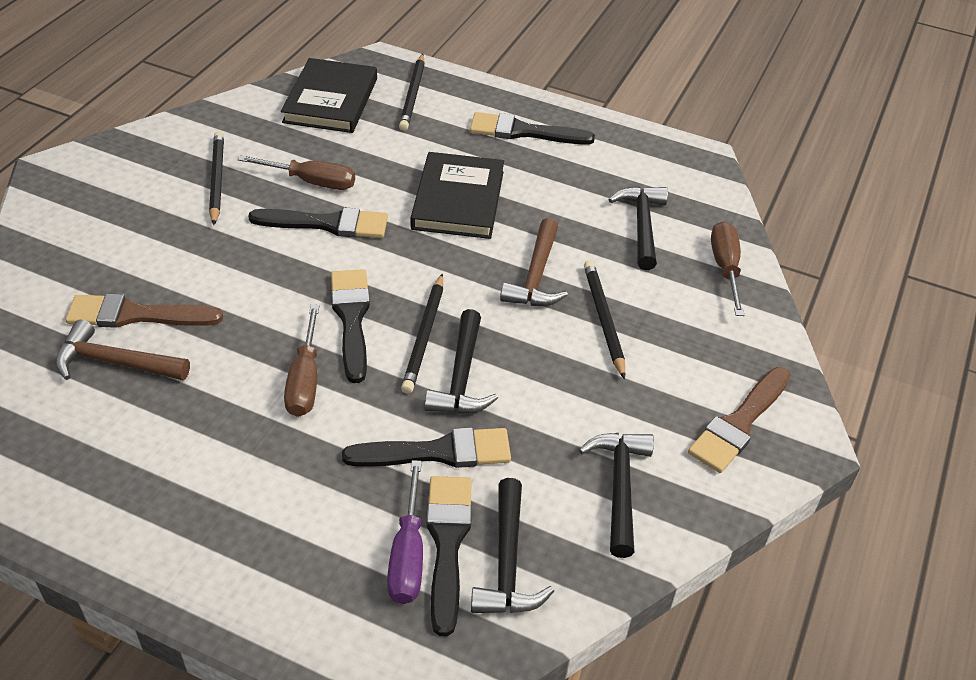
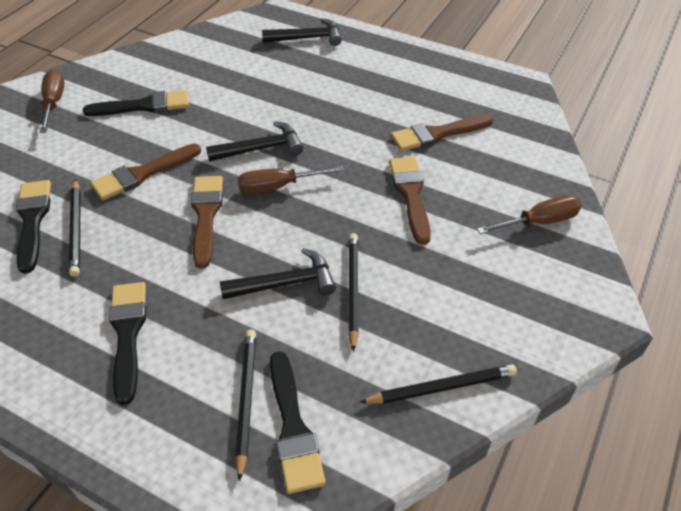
black book: [281,58,377,133] [411,152,504,239] = 2 -> none = 0
black brush: [248,207,388,238] [331,269,370,383] [342,427,511,468] [426,476,472,636] [470,112,595,145] = 5 -> [16,180,51,274] [83,90,189,116] [109,282,146,405] [270,352,326,494] = 4
black hammer: [424,309,498,414] [471,478,554,613] [579,433,654,558] [609,186,668,270] = 4 -> [206,121,303,161] [220,248,336,299] [262,18,342,46] = 3
brown brush: [65,294,223,328] [688,367,790,473] = 2 -> [91,144,201,200] [191,176,223,269] [389,157,431,245] [391,115,493,151] = 4
brown hammer: [55,320,190,380] [500,218,568,306] = 2 -> none = 0
purple screwdriver: [387,460,423,604] = 1 -> none = 0

